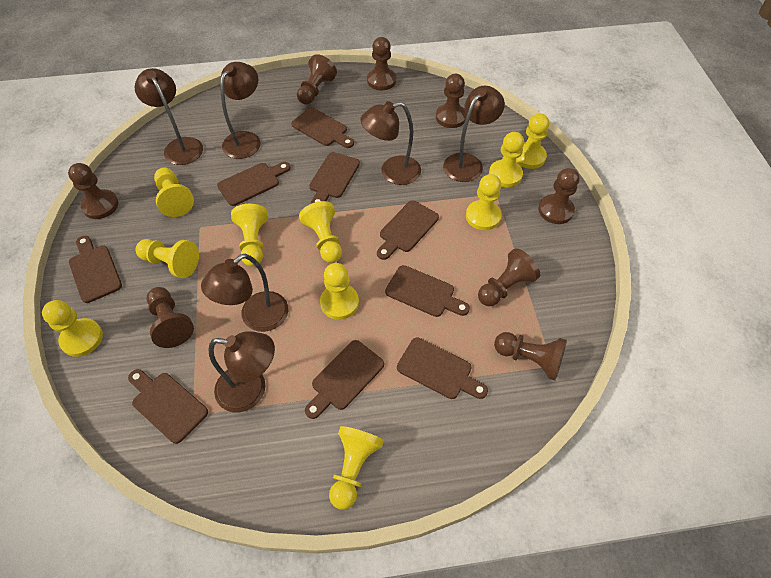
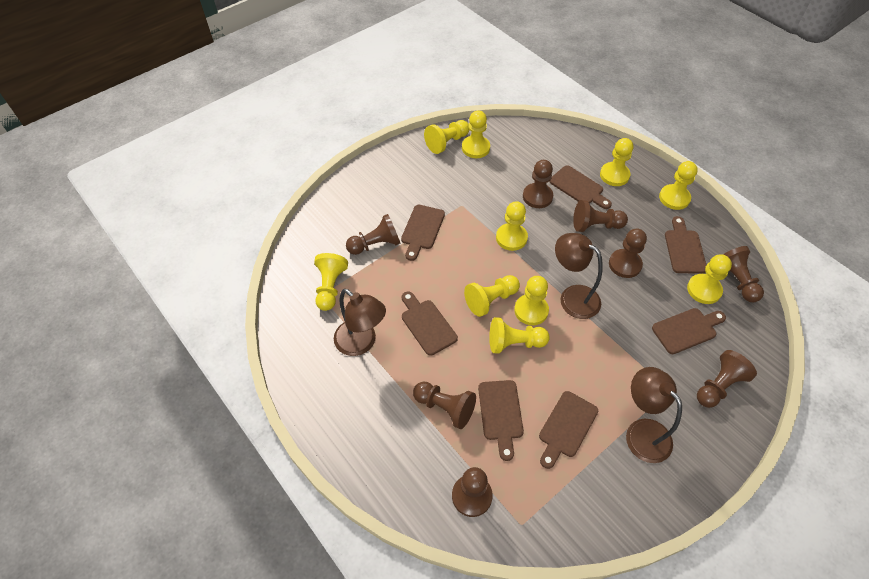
brown cutting board: [69,236,122,303] [128,369,208,444] [217,162,291,206] [291,107,354,148] [305,340,384,419] [309,152,360,204] [377,200,439,260] [385,265,470,317] [397,337,488,399] = 9 -> [401,205,445,261] [402,291,458,356] [478,380,524,461] [539,391,598,469] [549,165,612,209] [652,308,726,354] [665,216,706,274] = 7
brown lamp: [135,68,203,165] [201,254,289,332] [209,331,275,412] [220,62,261,159] [360,101,421,185] [443,86,505,182] = 6 -> [334,289,386,356] [555,233,603,319] [626,367,682,463] = 3

